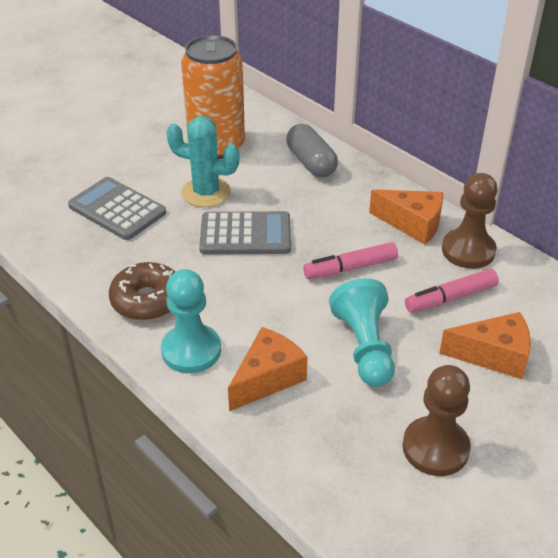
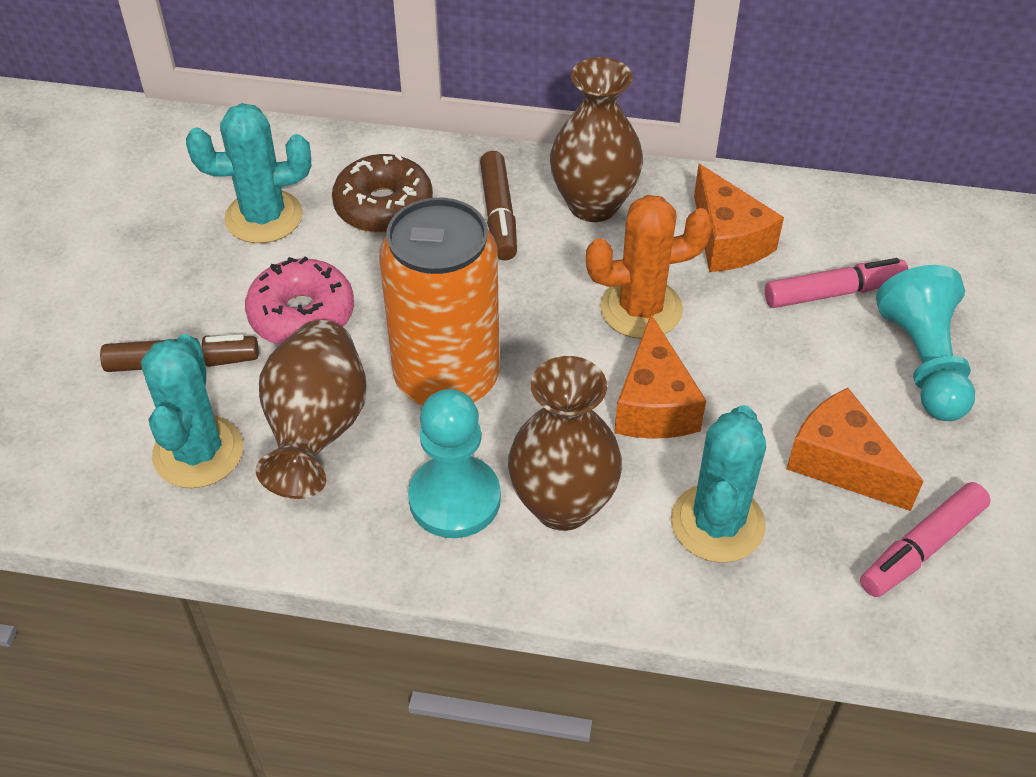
brown marker: none = 0 -> [100,334,259,372] [480,151,517,260] = 2
brown pawn: [403,365,471,476] [442,173,498,269] = 2 -> none = 0
brown vase: none = 0 -> [256,320,366,499] [508,356,622,531] [550,57,643,222] = 3
grey calculator: [68,177,166,240] [199,211,291,255] = 2 -> none = 0
grey capsule: [286,124,338,178] = 1 -> none = 0
orange cactus: none = 0 -> [586,195,713,339] = 1
pink donut: none = 0 -> [245,257,354,345] = 1
turquoise cactus: [166,116,239,207] = 1 -> [141,334,243,488] [186,103,311,243] [671,405,766,563] = 3

